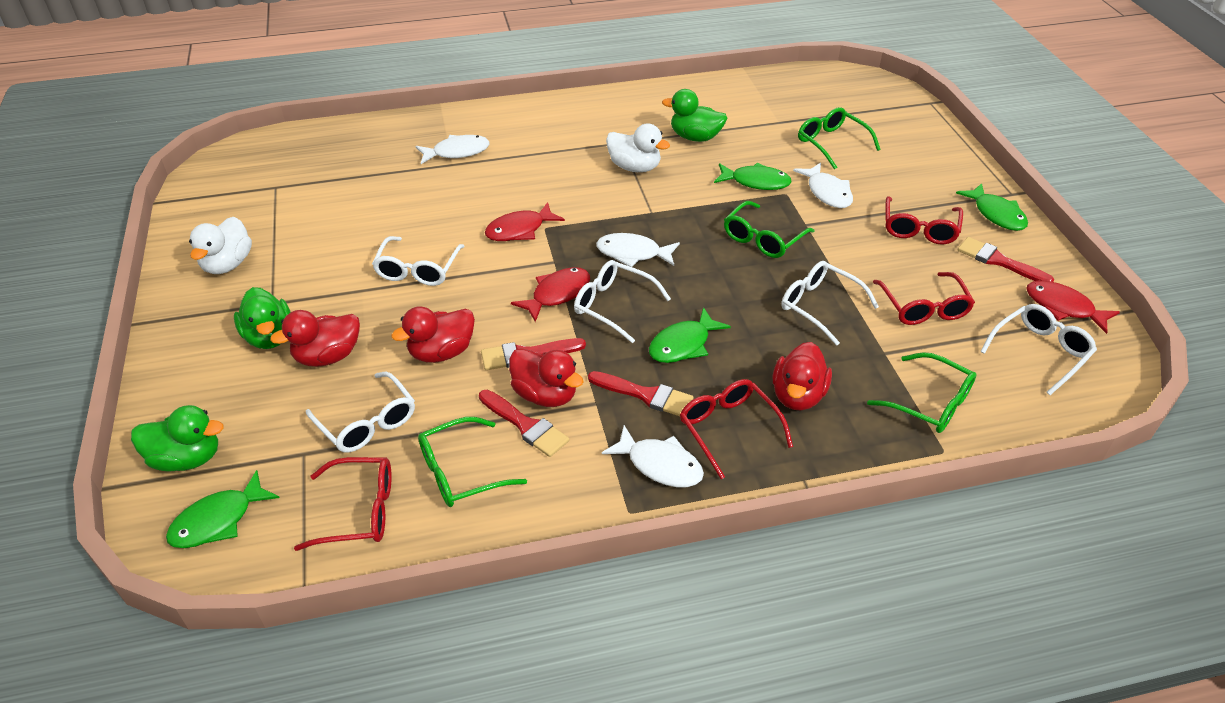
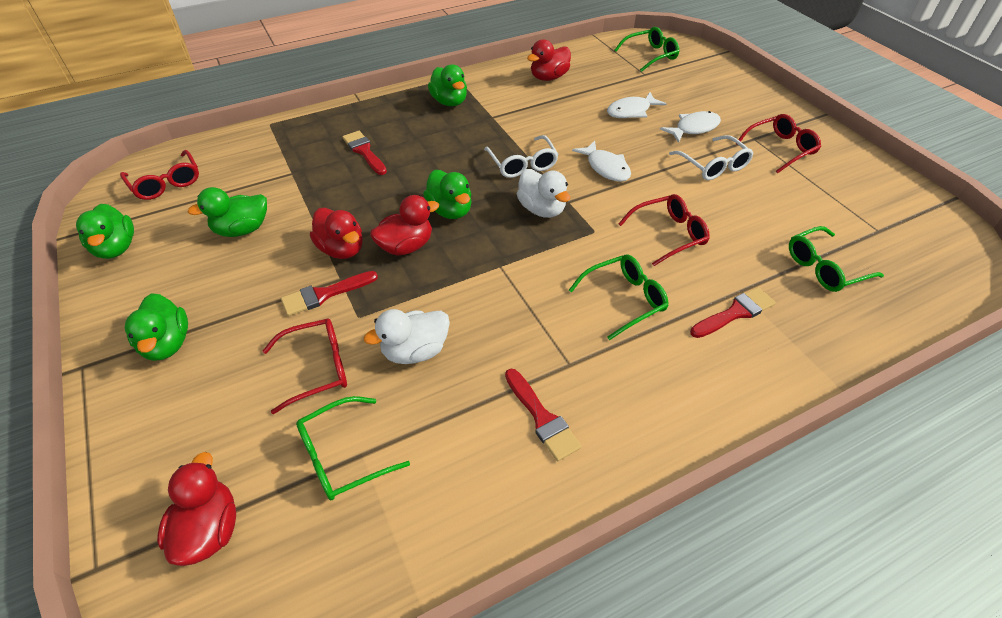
green duck: [131,405,224,471] [234,287,291,349] [662,89,727,142] = 3 -> [76,204,134,259] [125,293,188,361] [188,187,267,237] [423,170,472,219] [428,65,467,106] = 5
green fish: [166,470,280,548] [649,307,731,363] [714,163,792,190] [956,183,1028,231] = 4 -> none = 0
red fish: [485,202,565,241] [511,267,590,322] [1026,280,1120,334] = 3 -> none = 0
white fish: [416,135,490,164] [596,233,680,267] [602,425,704,487] [793,163,853,208] = 4 -> [572,141,631,182] [607,92,666,118] [660,111,721,143] = 3
white glasses: [306,372,415,453] [372,236,464,286] [574,260,671,343] [781,261,879,345] [980,304,1097,395] = 5 -> [484,135,559,178] [669,135,754,180] = 2

